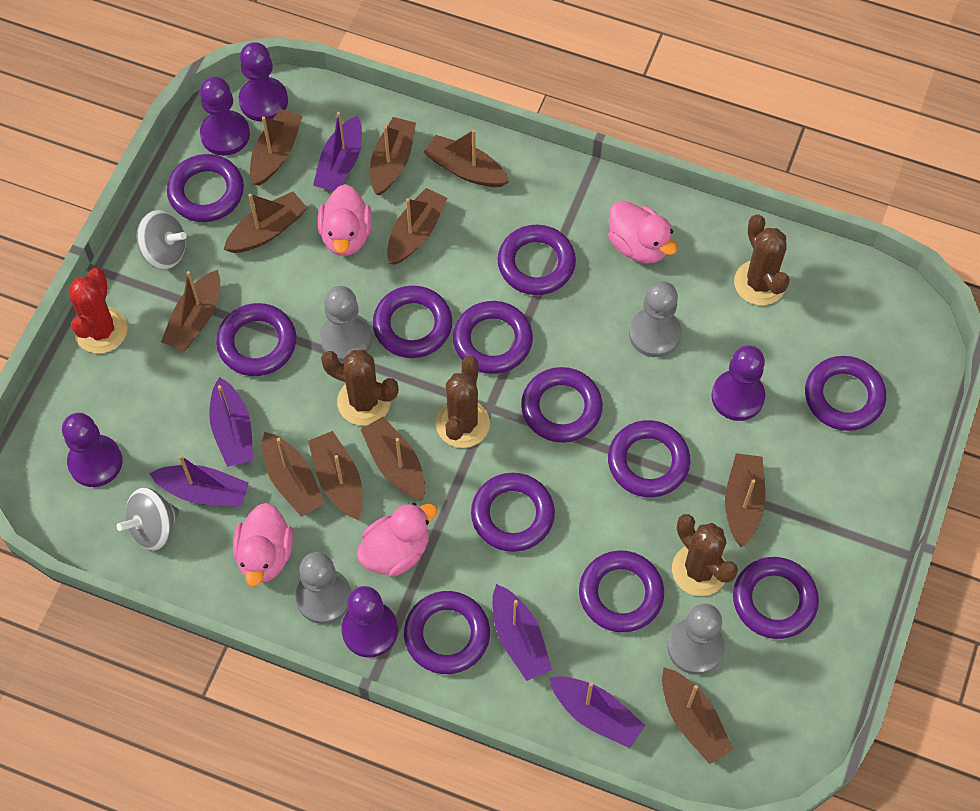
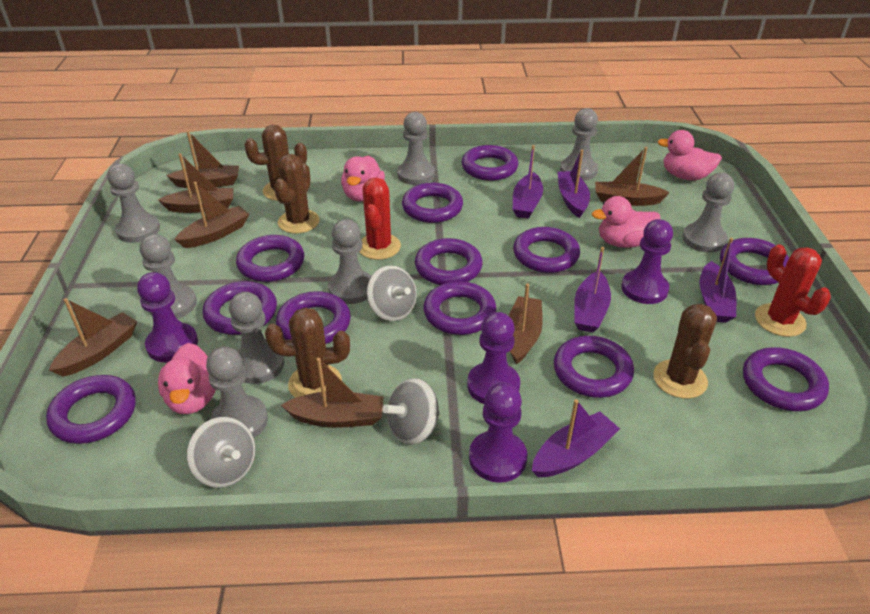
brown boat: [161,270,220,352] [224,191,307,253] [250,109,303,186] [262,432,325,517] [308,431,363,520] [361,417,425,500] [370,117,416,196] [387,188,447,265] [423,130,510,187] [662,667,733,764] [725,453,766,547] = 11 -> [49,298,138,377] [158,153,234,213] [166,131,239,188] [174,182,249,248] [281,358,384,428] [508,283,543,364] [595,147,670,206] = 7
grey pawn: [295,552,352,624] [320,286,372,362] [629,281,682,357] [667,604,725,675] = 4 -> [107,164,160,243] [140,234,197,319] [206,346,268,438] [229,292,284,384] [328,219,371,304] [397,112,435,185] [560,108,598,181] [682,173,734,253] = 8
grey spinning top: [117,488,180,551] [136,210,187,270] = 2 -> [187,417,255,488] [366,265,417,321] [382,378,440,445] = 3
purple pawn: [62,413,123,487] [200,77,250,156] [238,42,288,122] [341,586,398,657] [711,345,765,421] = 5 -> [137,272,198,362] [467,312,520,404] [469,382,527,483] [621,219,673,304] = 4
red cactus: [69,268,128,353] = 1 -> [359,178,401,260] [755,244,831,337] = 2

